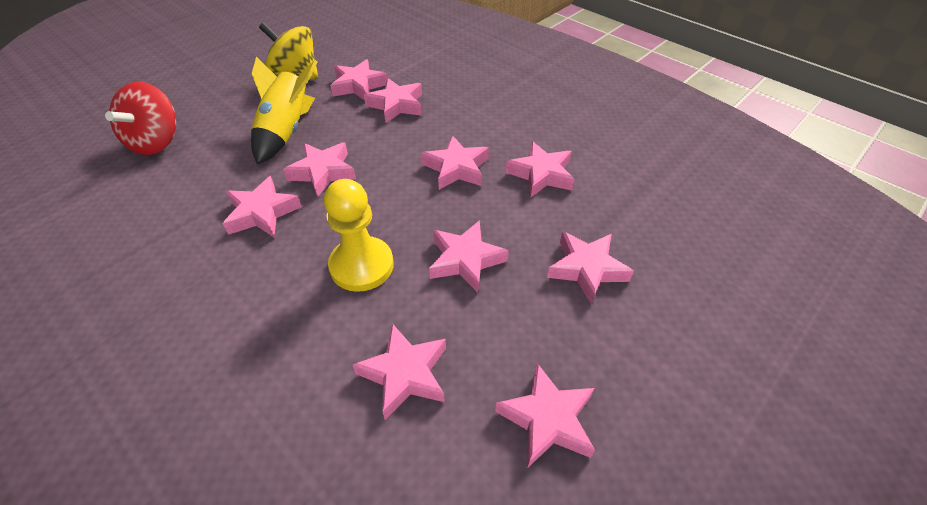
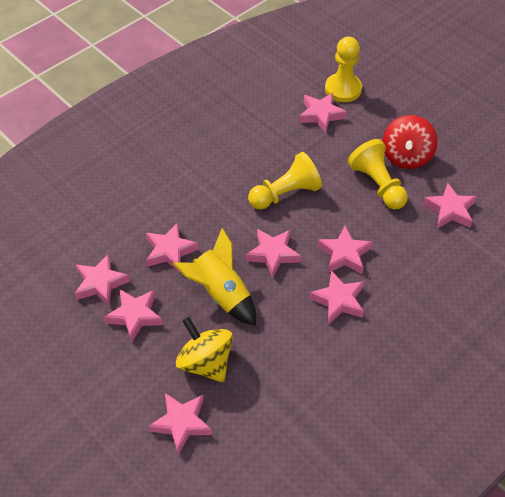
pink star: [223,176,302,237] [283,142,356,197] [330,59,388,100] [353,323,446,420] [364,78,422,123] [421,135,489,190] [429,220,509,293] [495,363,595,468] [506,141,575,197] [547,231,634,304] = 10 -> [74,254,130,306] [104,289,163,342] [146,222,199,273] [148,393,212,455] [246,229,301,278] [299,93,347,133] [309,270,364,324] [317,226,373,274] [423,183,477,228] = 9
yellow pawn: [324,179,394,292] = 1 -> [248,152,322,210] [325,37,362,102] [348,139,408,209] = 3

